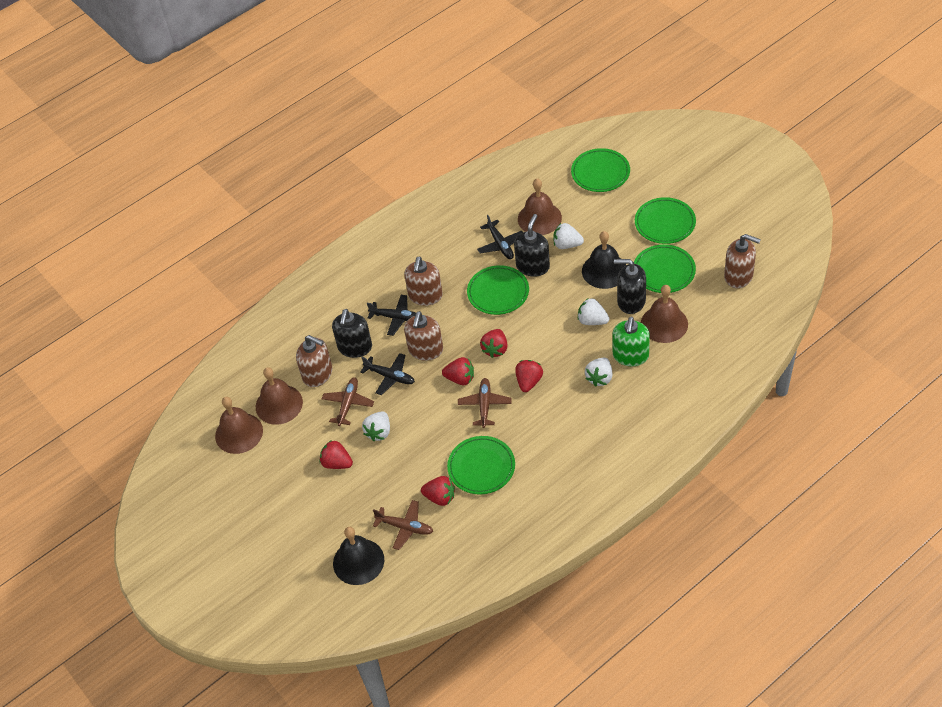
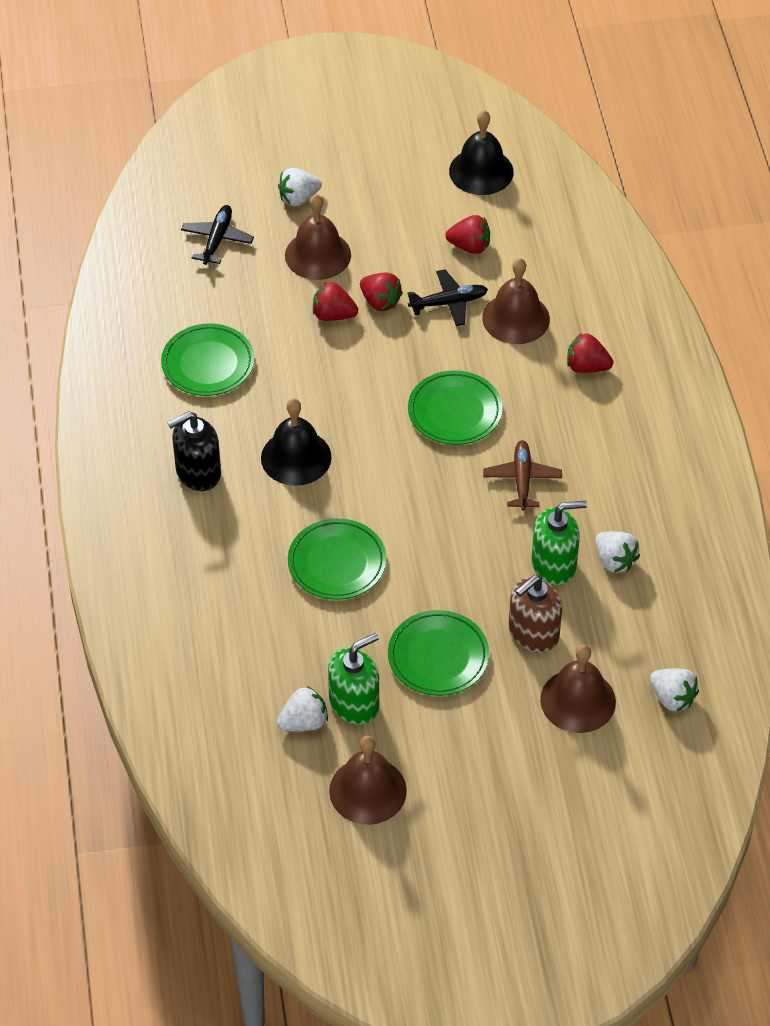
black plane: [360,353,415,395] [367,295,416,336] [477,215,523,259] = 3 -> [181,205,254,265] [407,269,488,326] = 2
black soap dispenser: [332,309,372,358] [514,214,550,277] [614,259,646,314] = 3 -> [167,411,221,491] = 1
brown plane: [322,377,374,426] [373,500,433,550] [458,378,512,428] = 3 -> [483,440,562,511] = 1
brown soap dispenser: [296,335,332,387] [404,256,443,306] [404,311,443,361] [724,234,761,288] = 4 -> [509,575,562,653] = 1
green plate: [447,436,515,494] [467,265,529,315] [571,148,630,192] [634,244,696,293] [635,197,696,244] = 5 -> [161,323,255,396] [288,518,386,600] [388,610,489,696] [408,370,502,445] = 4
green soap dispenser: [612,316,650,366] = 1 -> [328,633,379,725] [532,501,587,585] = 2
red strawberry: [320,440,353,469] [421,476,455,506] [442,357,474,385] [480,329,507,358] [515,360,543,392] = 5 -> [313,281,358,321] [360,272,403,311] [445,215,490,254] [567,333,613,373] = 4

